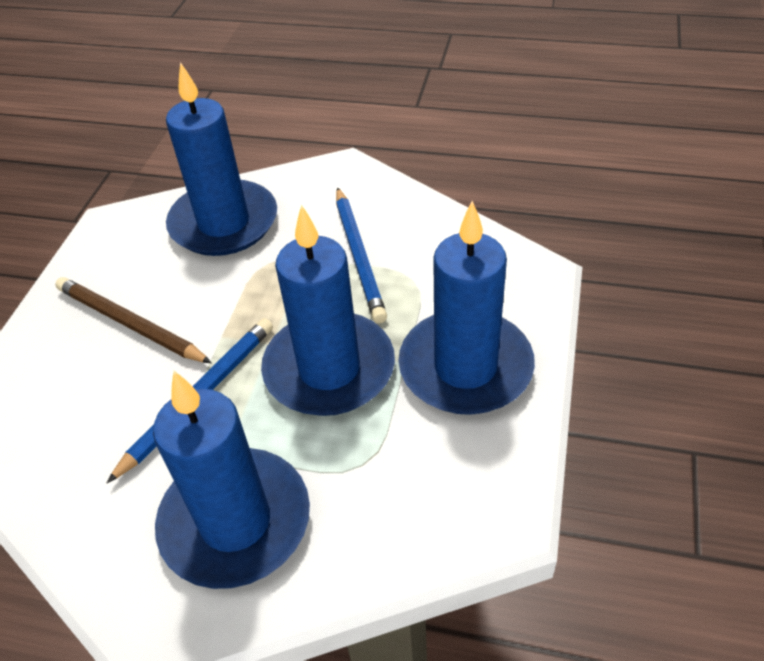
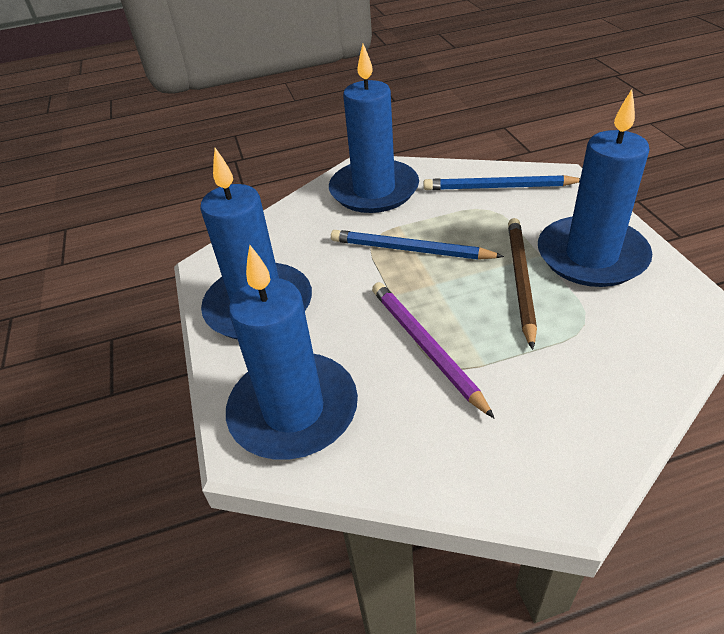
purple pencil: none = 0 -> [372,282,495,419] = 1

